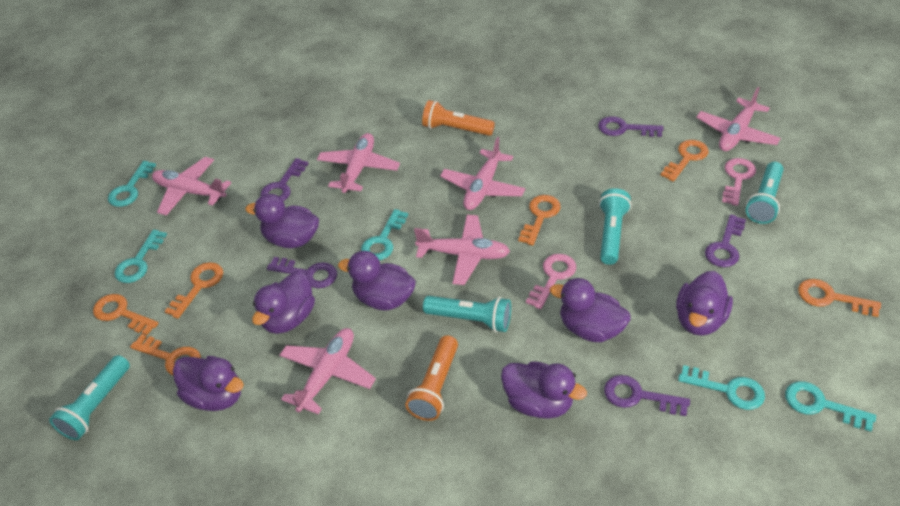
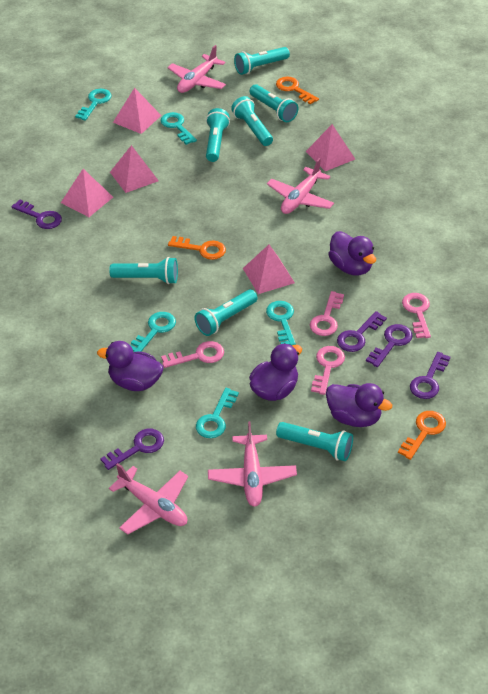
orange flashlight: [405,335,458,421] [422,100,495,136] = 2 -> none = 0
orange key: [93,294,159,336] [130,334,201,375] [165,262,223,319] [518,195,561,246] [660,140,709,182] [798,279,881,317] = 6 -> [168,236,226,260] [276,77,319,105] [398,411,446,460] = 3
pink key: [526,254,576,309] [722,158,756,206] = 2 -> [161,341,224,368] [310,291,344,336] [311,346,345,395] [402,293,431,338] = 4
pink plane: [152,157,231,216] [279,328,376,414] [317,133,400,193] [414,215,510,285] [440,137,525,210] [696,87,781,151] = 6 -> [109,463,188,535] [167,45,226,93] [208,421,297,507] [267,158,334,214] = 4
pink pyramid: none = 0 -> [61,169,113,217] [110,145,159,193] [113,88,162,134] [243,245,295,294] [305,124,355,171] = 5
purple duck: [173,356,244,411] [245,194,319,248] [252,271,315,334] [338,251,416,310] [501,361,587,419] [550,278,630,342] [676,271,733,336] = 7 -> [97,341,163,391] [249,343,302,401] [326,383,392,427] [328,231,376,276] = 4
turquoise flashlight: [49,355,130,440] [423,296,511,332] [599,188,631,265] [746,162,784,224] = 4 -> [109,257,178,284] [194,289,258,336] [206,108,230,162] [231,96,273,146] [234,47,290,75] [249,84,298,122] [276,422,353,461] = 7

